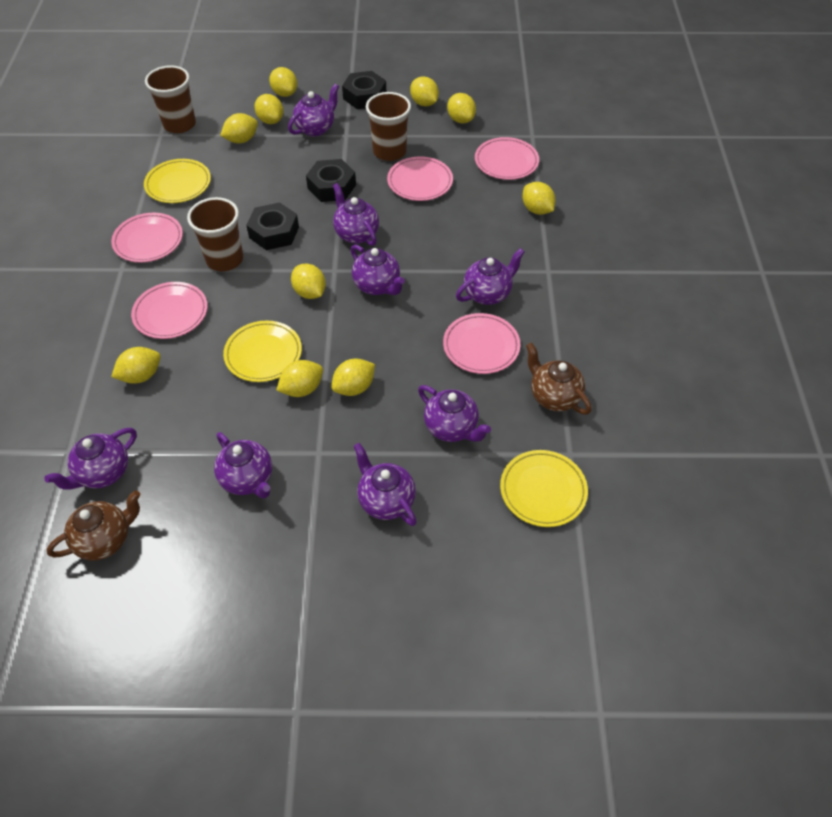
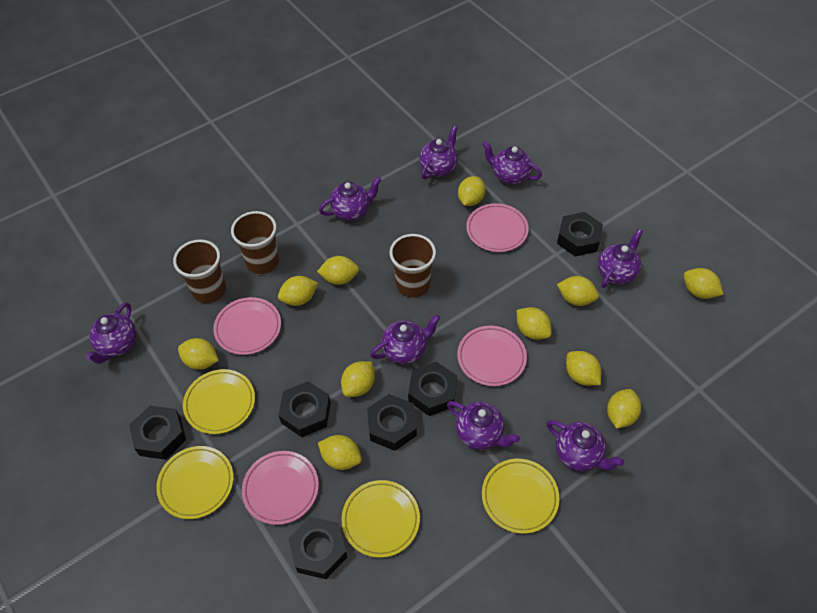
black nut: [246,202,299,250] [306,159,356,202] [342,71,386,109] = 3 -> [129,406,186,460] [278,381,331,437] [289,517,347,579] [367,394,417,451] [408,362,457,416] [557,212,603,257] = 6
brown teapot: [46,490,140,561] [526,343,592,415] = 2 -> none = 0
pink plate: [111,213,183,263] [131,282,208,339] [387,156,453,201] [443,313,520,374] [475,137,539,180] = 5 -> [213,297,281,355] [242,451,319,525] [457,326,527,386] [466,203,529,252] = 4
yellow lemon: [111,347,161,384] [220,113,258,143] [254,94,283,124] [269,67,297,97] [276,360,323,397] [291,264,326,299] [331,358,375,396] [410,76,439,106] [447,93,476,124] [522,182,556,215] = 10 -> [178,338,219,370] [278,276,318,306] [317,256,359,285] [318,435,362,470] [341,361,375,397] [458,176,485,206] [517,307,552,340] [557,276,599,306] [566,351,601,386] [607,389,641,429] [684,268,723,299] = 11
yellow plate: [144,159,211,203] [223,320,302,382] [500,450,588,527] = 3 -> [156,446,233,519] [183,369,255,434] [341,480,420,558] [482,459,559,534] = 4

